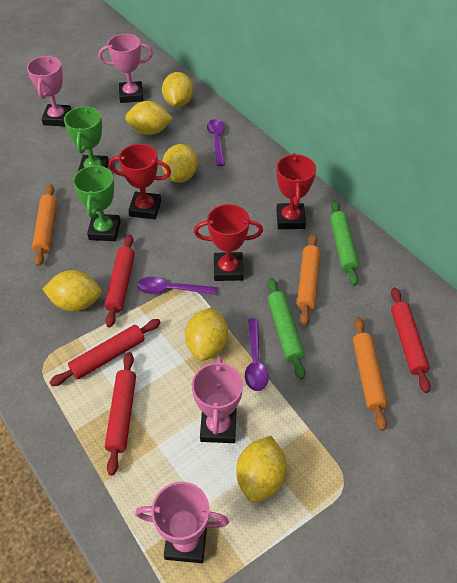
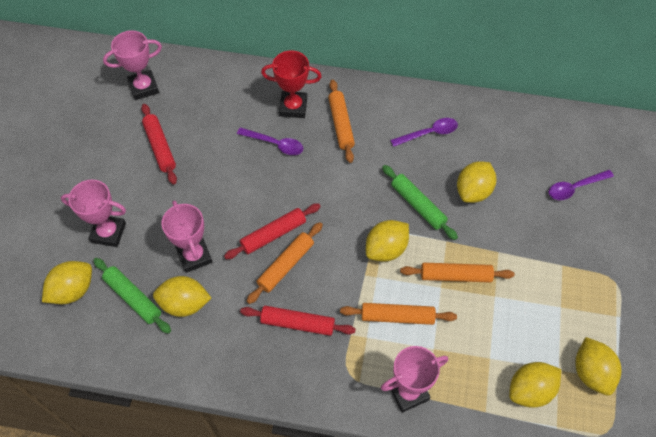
green trophy: [64,106,109,171] [73,164,121,241] = 2 -> none = 0
orange rolling pin: [32,185,57,266] [297,234,320,325] [353,317,388,431] = 3 -> [246,222,323,304] [328,80,355,163] [340,303,457,325] [400,263,514,283] = 4
red rolling pin: [49,319,161,386] [104,235,135,328] [105,352,136,476] [391,287,431,393] = 4 -> [141,104,177,185] [224,203,321,259] [240,306,356,336] = 3
red trophy: [109,144,171,219] [194,204,263,281] [276,153,316,229] = 3 -> [261,51,322,118] = 1

